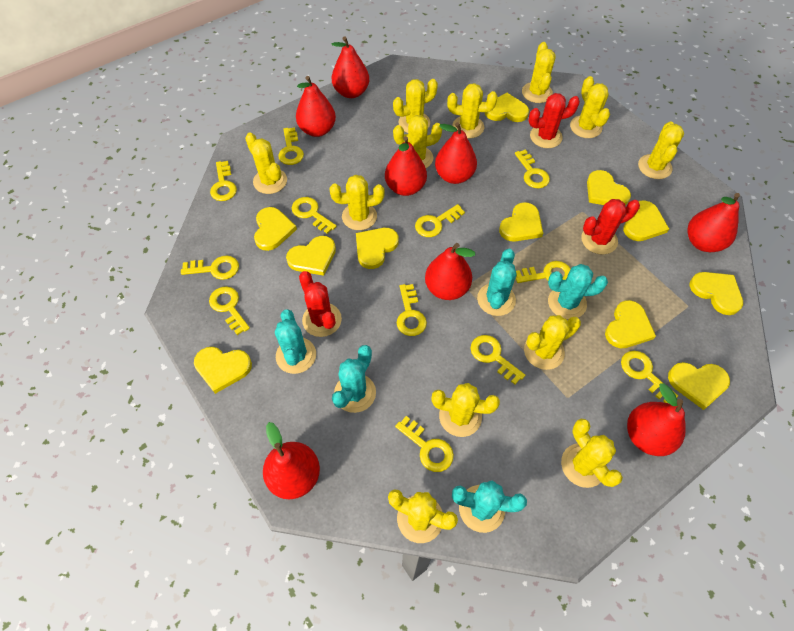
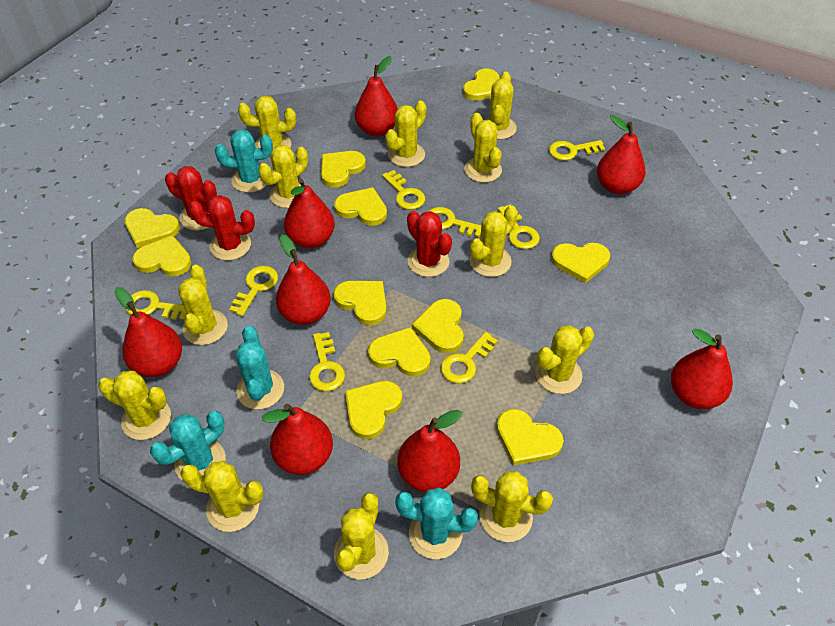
turquoise cactus: [275,309,316,374] [332,345,376,413] [452,481,527,533] [477,249,516,316] [548,264,608,319] = 5 -> [150,411,226,481] [215,129,273,193] [235,326,284,409] [395,487,478,559] = 4
yellow key: [181,256,239,280] [209,286,250,335] [210,161,237,201] [278,127,304,165] [292,197,337,234] [395,416,454,472] [397,284,427,336] [415,204,465,237] [470,335,525,384] [515,149,550,188] [516,261,571,283] [621,351,678,403] = 12 -> [126,290,187,320] [229,266,278,316] [309,332,345,391] [382,170,425,210] [429,207,481,237] [441,332,498,383] [498,204,540,249] [549,140,605,161] = 8

